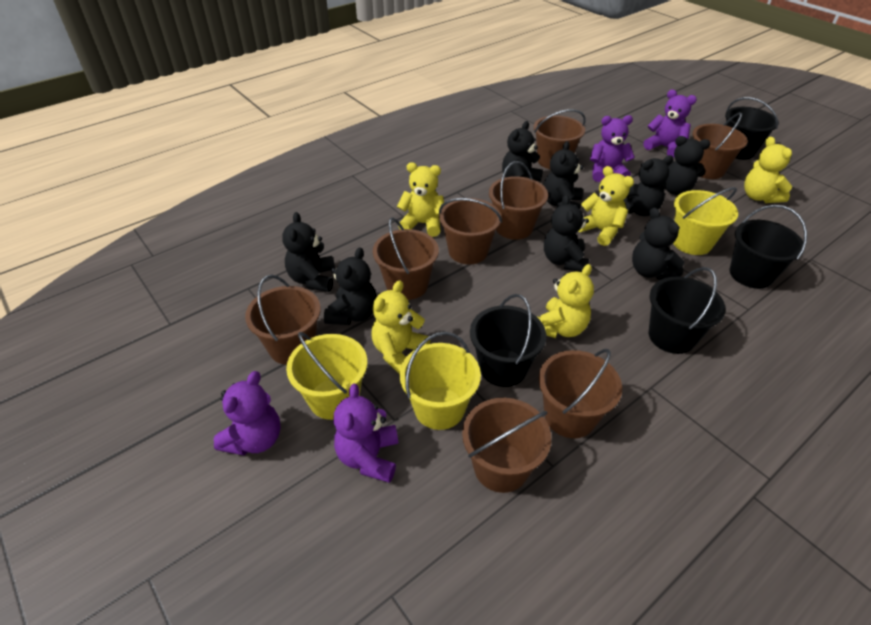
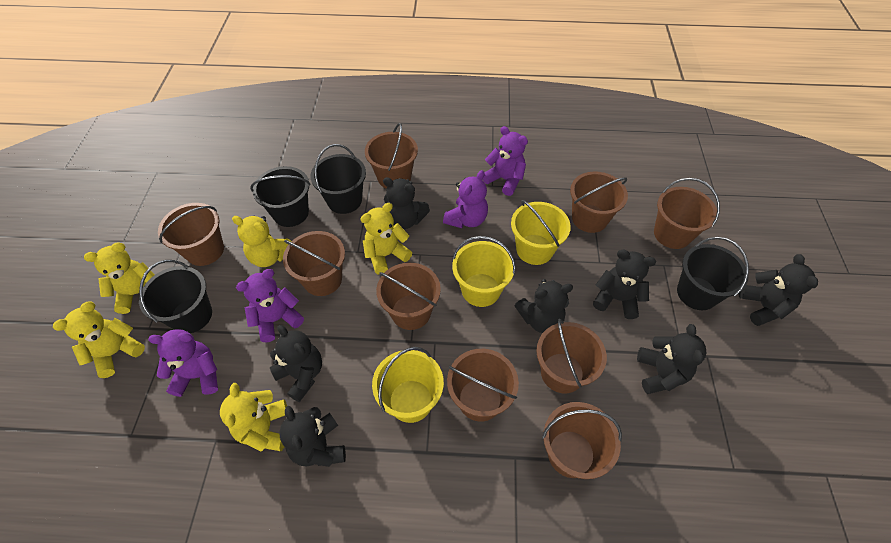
black teddy bear: [282,212,335,292] [324,247,377,325] [502,121,543,182] [543,141,584,209] [544,195,589,272] [623,155,674,216] [632,208,684,280] [664,136,710,195] = 8 -> [270,325,322,402] [279,406,346,467] [383,177,430,229] [515,279,573,333] [593,250,656,319] [637,324,707,394] [738,254,818,326] = 7
brown bucket: [245,275,321,365] [373,218,439,300] [439,198,502,264] [462,398,551,493] [489,161,548,240] [534,109,586,169] [539,349,622,438] [692,112,748,179] = 8 -> [158,203,224,266] [283,231,345,296] [365,123,418,189] [376,263,441,330] [447,349,519,422] [536,319,607,393] [542,402,622,479] [570,172,628,233] [654,178,720,249] = 9

